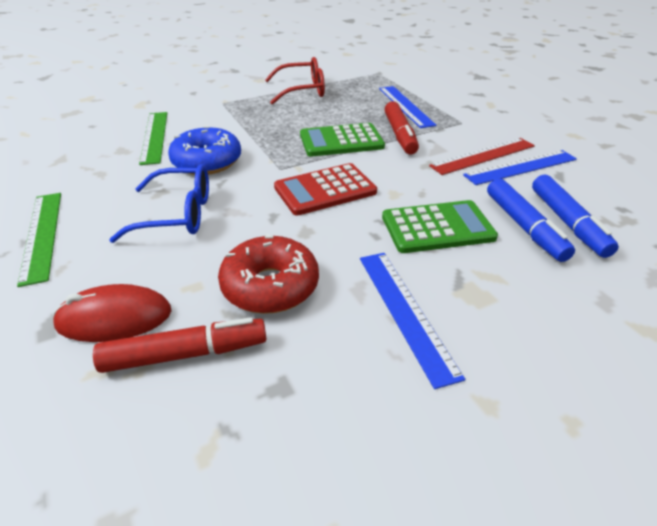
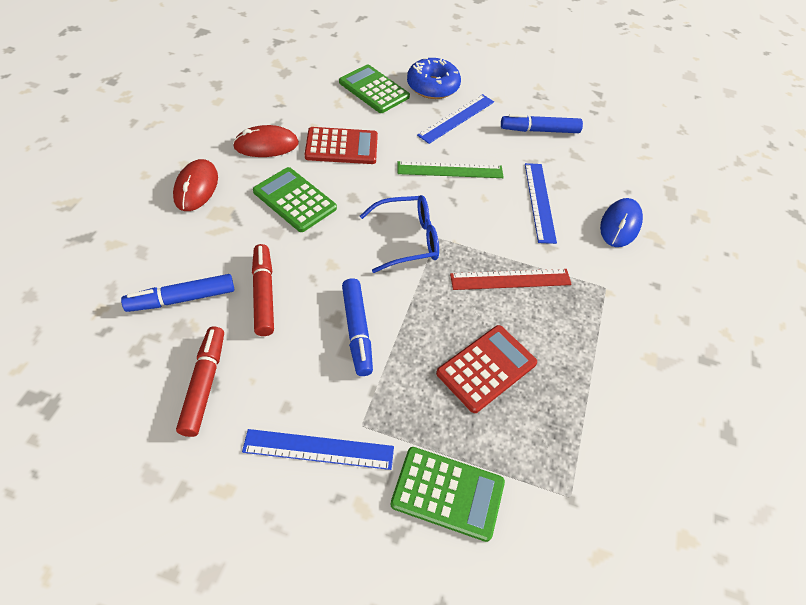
blue marker: [487,179,575,262] [532,175,619,258] = 2 -> [121,274,234,312] [342,278,373,376] [501,114,583,133] = 3
blue mouse: none = 0 -> [600,198,643,247] = 1
green calculator: [300,123,385,157] [382,200,498,253] = 2 -> [253,167,337,232] [339,64,410,113] [390,447,505,542] = 3
green ruler: [17,193,61,287] [139,112,167,165] = 2 -> [397,161,504,178] = 1
red calculator: [274,163,377,216] = 1 -> [305,127,378,164] [436,325,537,413] = 2
red donut: [218,234,319,314] = 1 -> none = 0
red glasses: [265,57,325,105] = 1 -> none = 0
red mouse: [53,284,172,342] = 1 -> [173,159,218,211] [233,125,299,157] = 2

